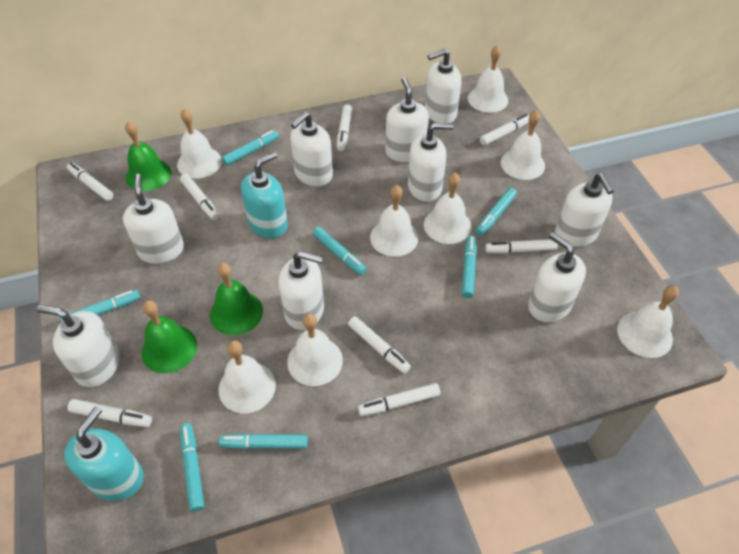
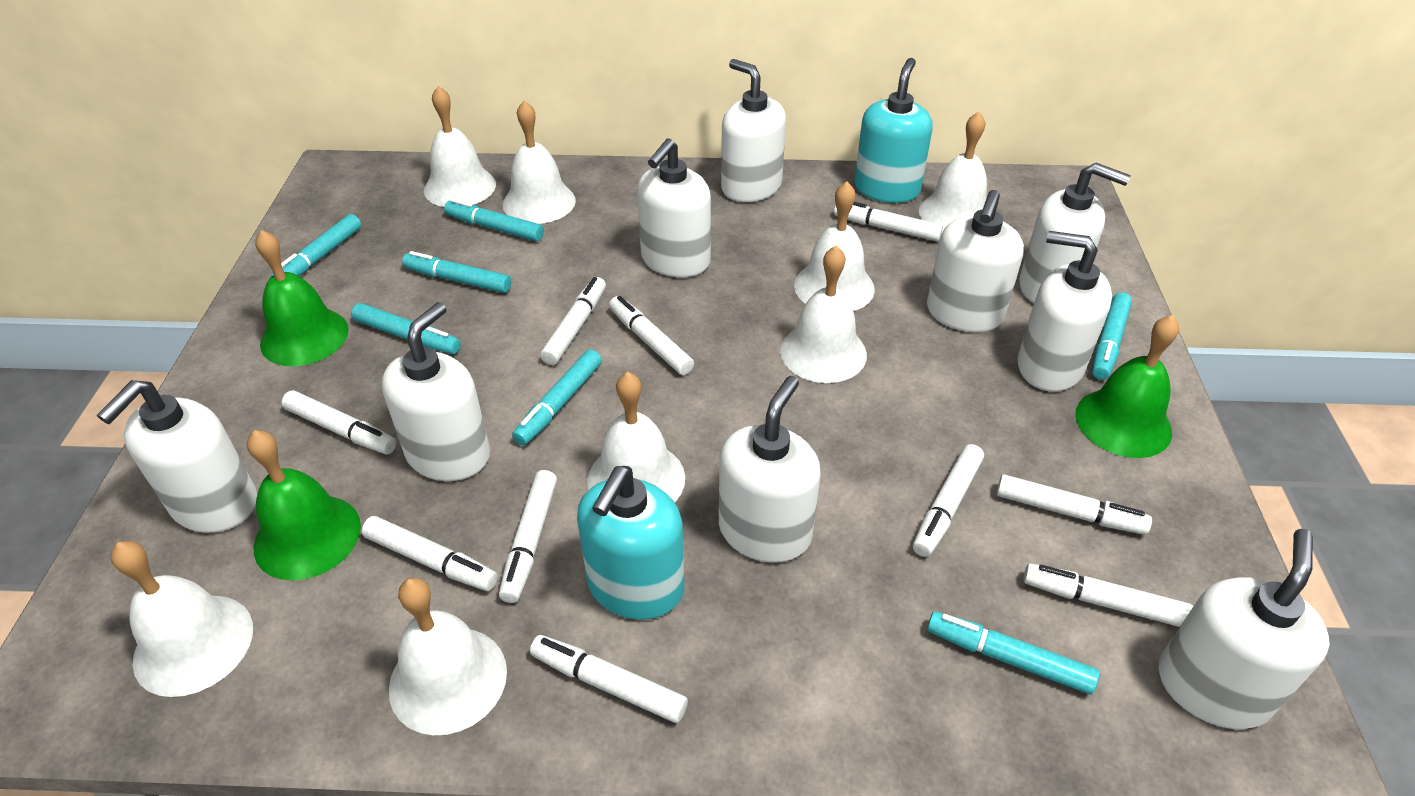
white marker: [67,163,114,201] [67,399,152,427] [180,174,219,220] [337,104,352,151] [348,316,411,374] [358,383,441,416] [480,114,529,146] [485,239,558,254] = 8 -> [281,390,397,455] [362,516,498,591] [499,470,557,603] [530,635,688,723] [540,277,606,365] [609,296,694,375] [834,202,943,241] [913,444,984,557] [996,474,1152,535] [1023,564,1193,627] = 10

